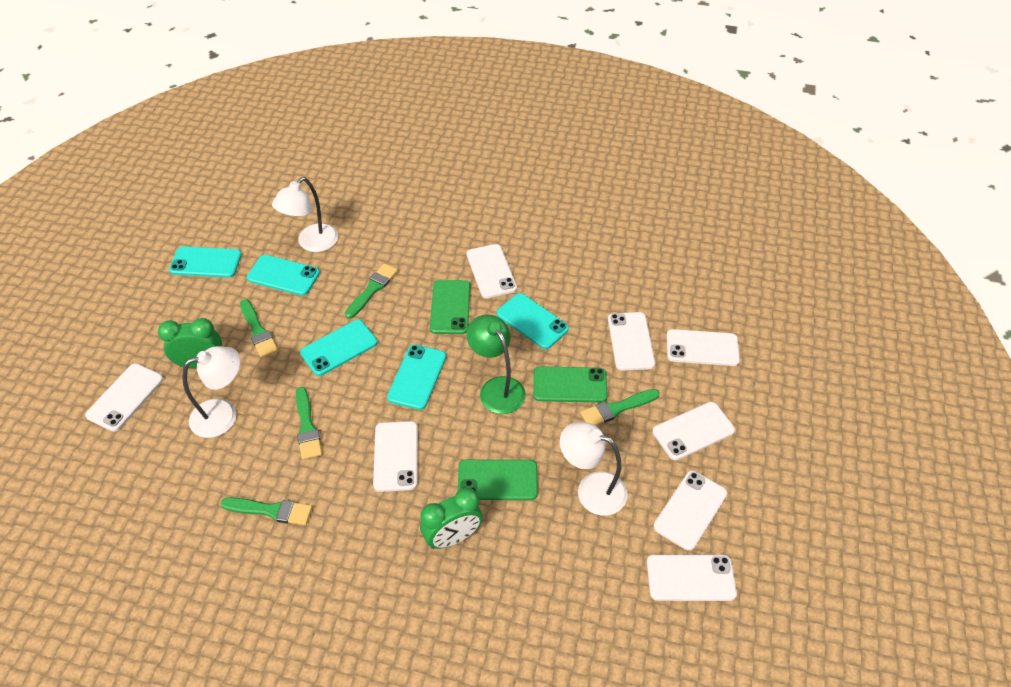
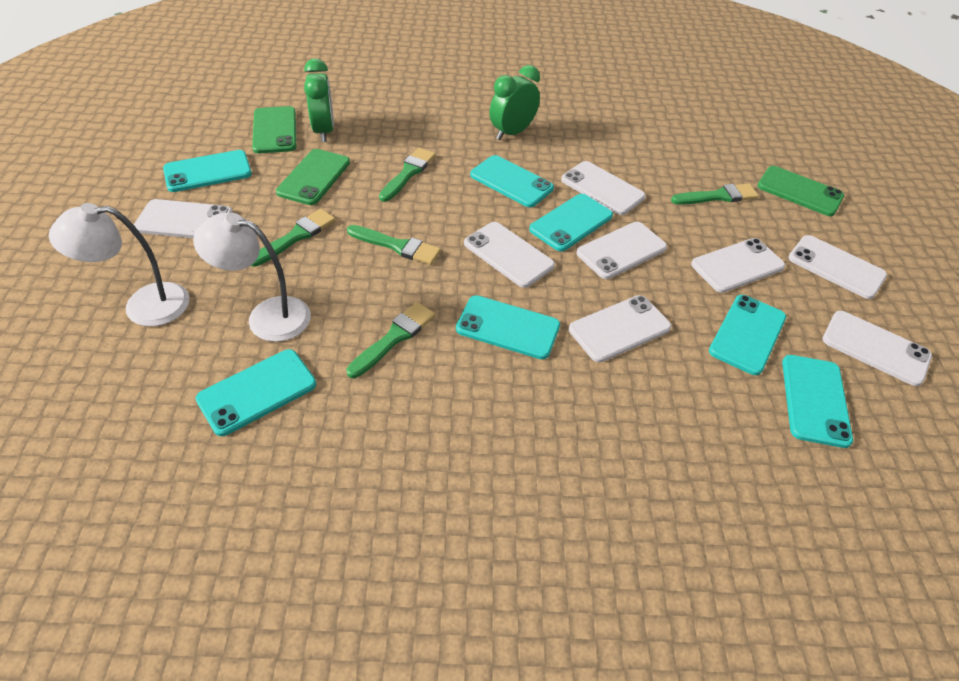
green lamp: [467,314,526,414] = 1 -> none = 0
turquoise phone: [169,246,242,278] [247,255,320,296] [300,320,378,376] [387,344,446,410] [497,293,569,349] = 5 -> [163,150,252,192] [195,349,316,436] [456,295,560,359] [470,155,554,207] [529,194,613,251] [709,295,786,375] [782,355,853,448] = 7
white lamp: [182,346,240,438] [272,177,338,252] [560,422,628,516] = 3 -> [49,203,189,326] [193,213,311,342] = 2

